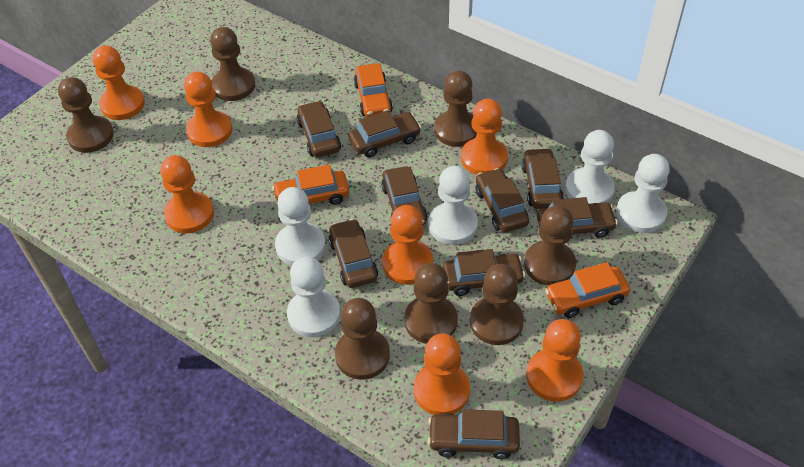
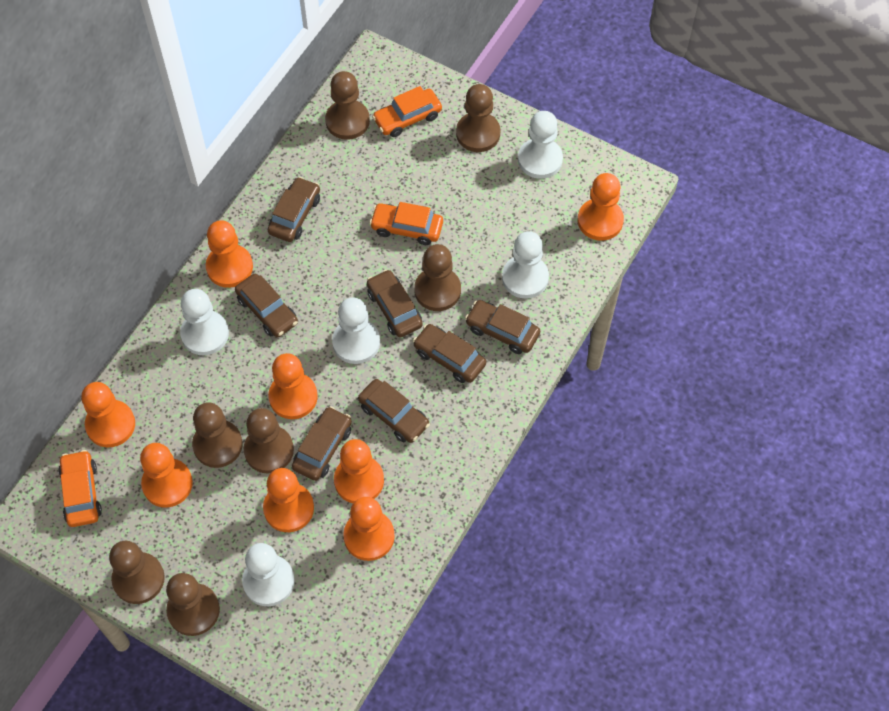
brown car: [297,101,341,157] [328,219,378,288] [348,110,421,157] [381,166,427,225] [428,409,520,459] [442,249,525,296] [476,168,529,232] [521,148,564,209] [537,197,618,238] = 9 -> [235,274,298,337] [268,177,320,242] [292,406,352,481] [358,379,430,443] [367,269,423,337] [413,324,486,383] [465,300,540,354] = 7
orange pawn: [93,45,145,120] [160,155,214,233] [184,72,232,147] [382,205,433,285] [414,333,470,415] [461,99,508,175] [526,319,583,402] = 7 -> [81,382,135,447] [140,443,193,507] [206,220,253,288] [263,468,314,532] [268,353,318,419] [334,439,384,503] [343,497,395,561] [577,173,624,241] = 8

